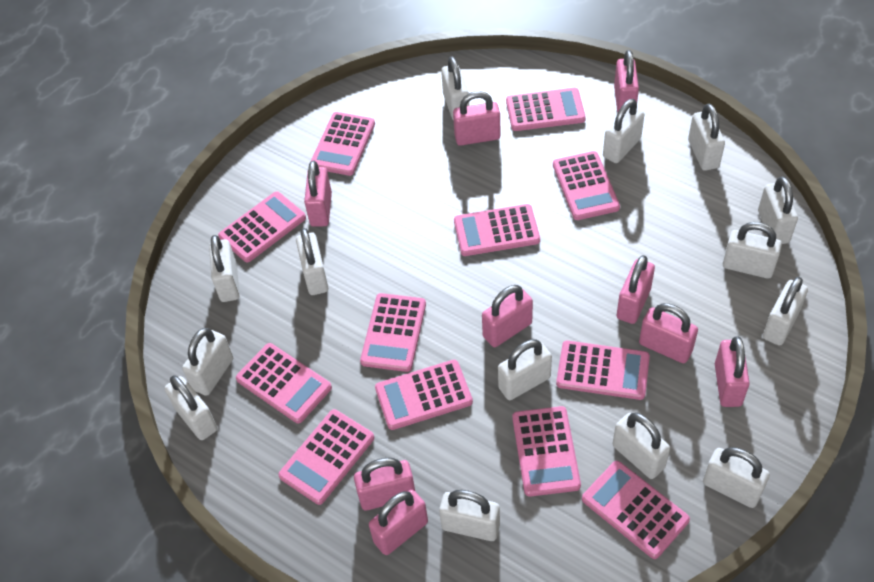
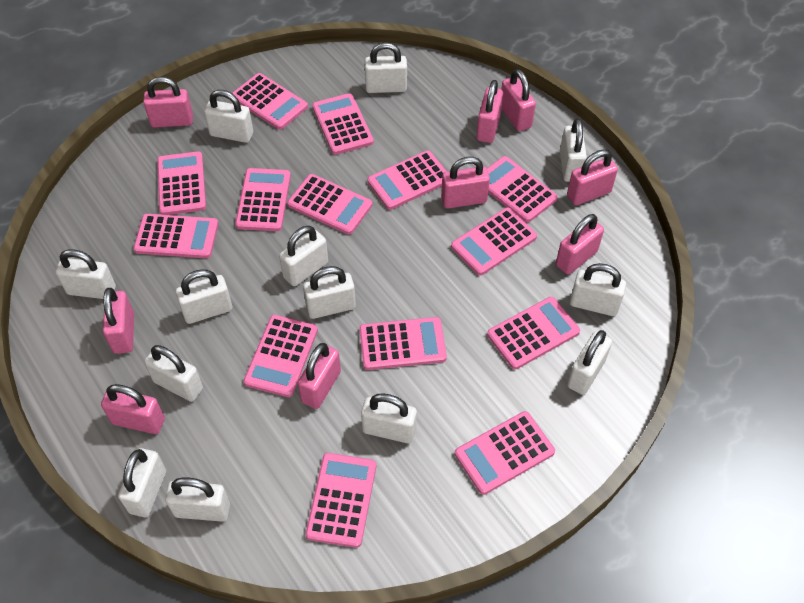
pink calculator: [218,191,306,262] [236,343,332,423] [278,409,374,505] [310,112,375,176] [360,293,426,372] [375,360,473,430] [454,204,540,256] [506,88,586,131] [512,406,581,497] [553,151,620,220] [556,341,650,400] [582,461,690,559] = 12 -> [133,214,218,258] [157,151,206,215] [232,73,308,130] [235,168,291,231] [243,315,318,397] [287,174,372,235] [305,453,376,548] [312,93,374,155] [359,317,447,370] [368,150,447,210] [451,208,537,275] [455,411,555,495] [487,156,558,222] [487,297,580,369] = 14
white padlock: [165,375,217,440] [182,328,234,396] [209,235,240,302] [296,228,329,295] [439,490,500,541] [441,57,469,121] [498,339,552,400] [603,99,645,163] [613,413,670,479] [688,104,725,171] [703,447,770,508] [723,222,782,279] [758,176,798,244] [763,277,808,345] = 14 -> [56,249,116,299] [118,448,166,517] [144,345,203,402] [165,478,230,522] [176,269,232,324] [204,90,253,143] [279,226,328,286] [303,266,356,319] [361,393,417,444] [365,42,407,93] [560,118,587,182] [567,330,612,395] [570,263,626,316] = 13

